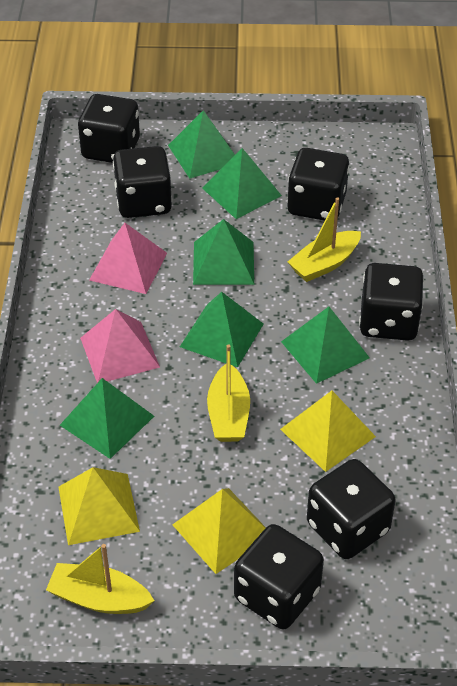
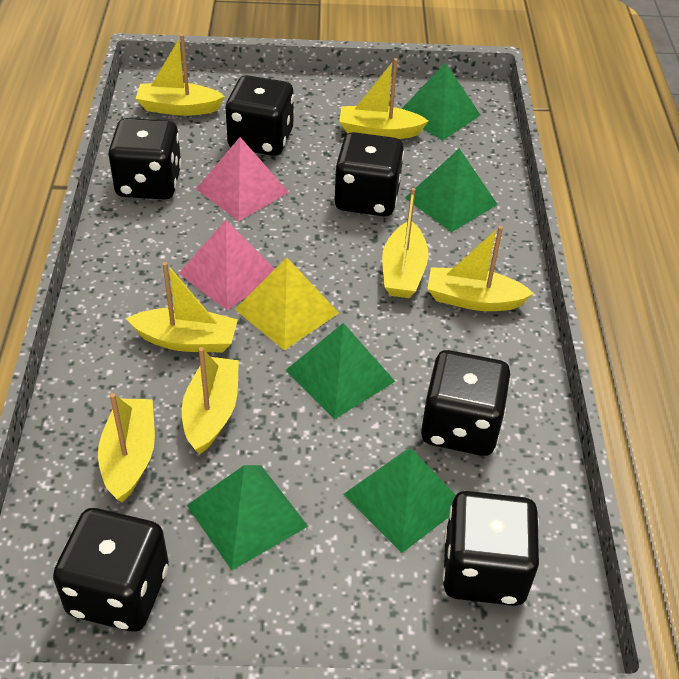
green pyramid: [60,378,154,459] [168,110,235,179] [180,292,264,367] [193,219,254,285] [202,148,282,219] [281,307,370,384] = 6 -> [187,465,308,570] [286,323,396,420] [343,449,456,553] [402,62,481,140] [405,148,498,232] = 5
yellow boat: [46,544,154,614] [207,344,250,442] [288,197,361,282] = 3 -> [98,393,155,502] [126,262,238,352] [135,34,225,116] [182,347,239,454] [339,58,428,139] [382,188,429,298] [427,226,534,311] = 7
yellow pyramid: [58,467,140,545] [172,488,266,574] [280,391,376,472] = 3 -> [235,258,339,350] = 1

